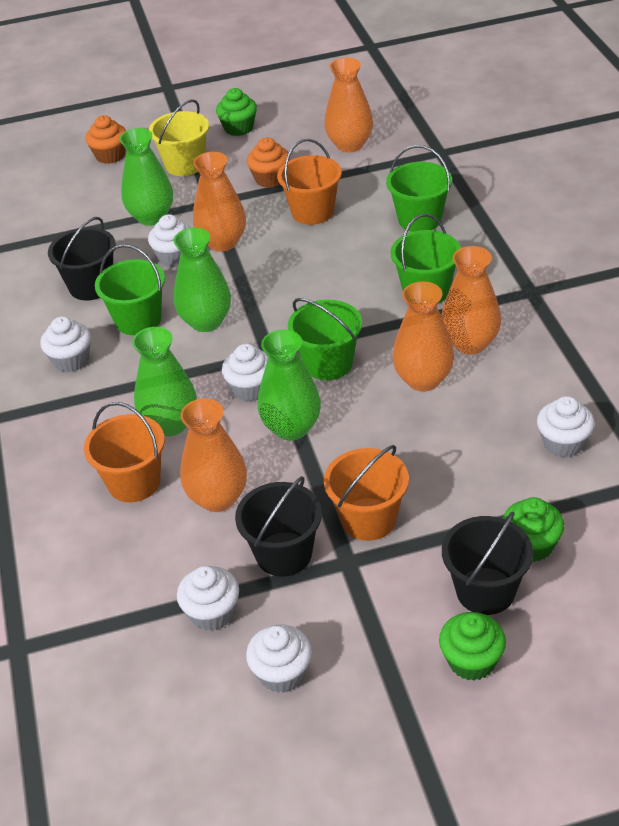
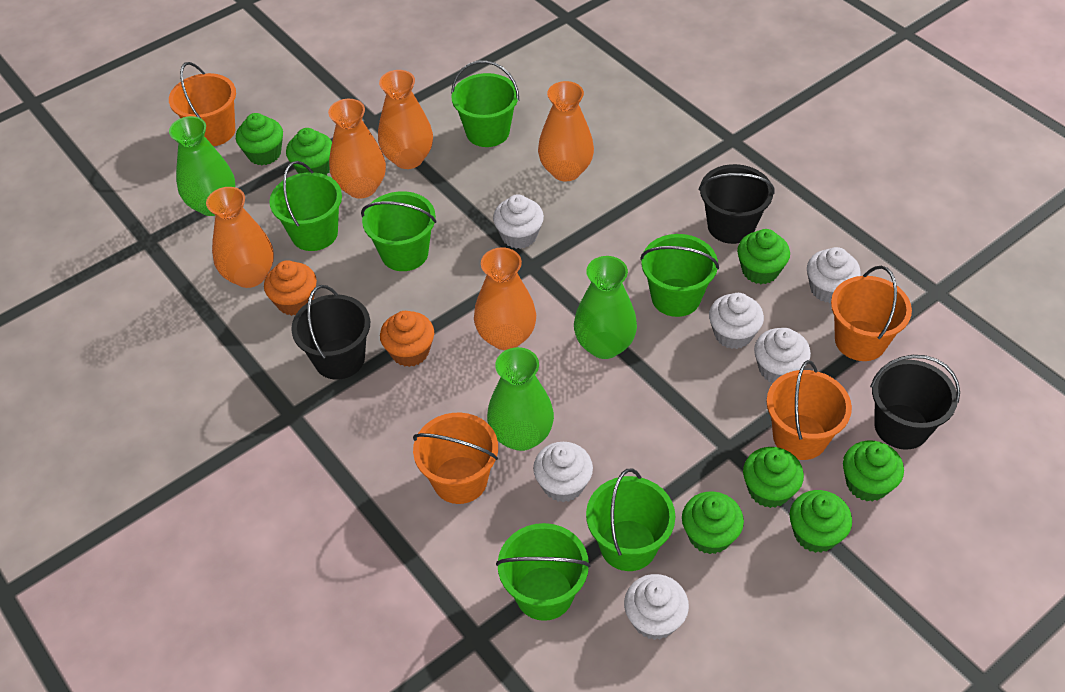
green bucket: [95,244,165,335] [288,298,362,380] [386,145,452,232] [390,214,461,304] = 4 -> [269,161,342,251] [361,191,436,271] [451,60,519,147] [496,523,591,621] [586,469,675,571] [640,234,719,317] = 6
green cupcake: [216,88,257,136] [439,612,506,681] [503,497,564,562] = 3 -> [236,113,283,165] [286,128,332,175] [682,491,744,554] [737,229,790,284] [743,447,804,508] [790,490,852,553] [843,440,904,502] = 7
green vase: [119,128,173,226] [132,327,197,436] [174,228,231,332] [258,329,321,441] = 4 -> [169,116,235,216] [487,347,554,451] [574,256,637,359] = 3
orange bucket: [84,402,165,502] [277,139,342,225] [324,445,409,541] = 3 -> [169,62,236,146] [413,413,498,504] [767,360,852,460] [831,266,912,361] = 4
yellow bucket: [149,99,209,176] = 1 -> none = 0

